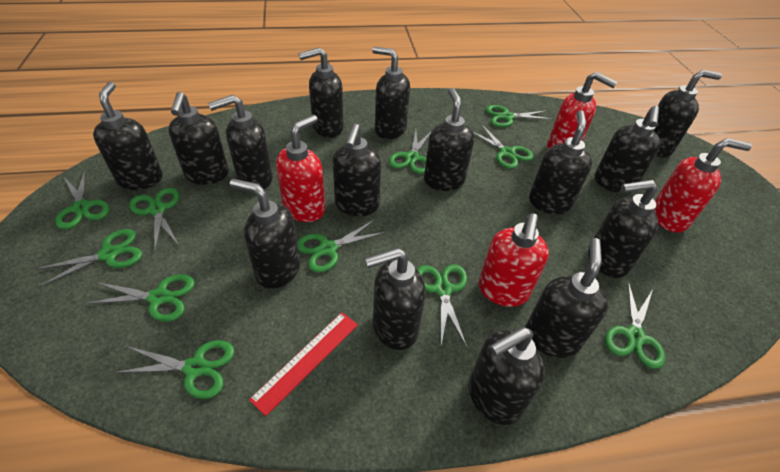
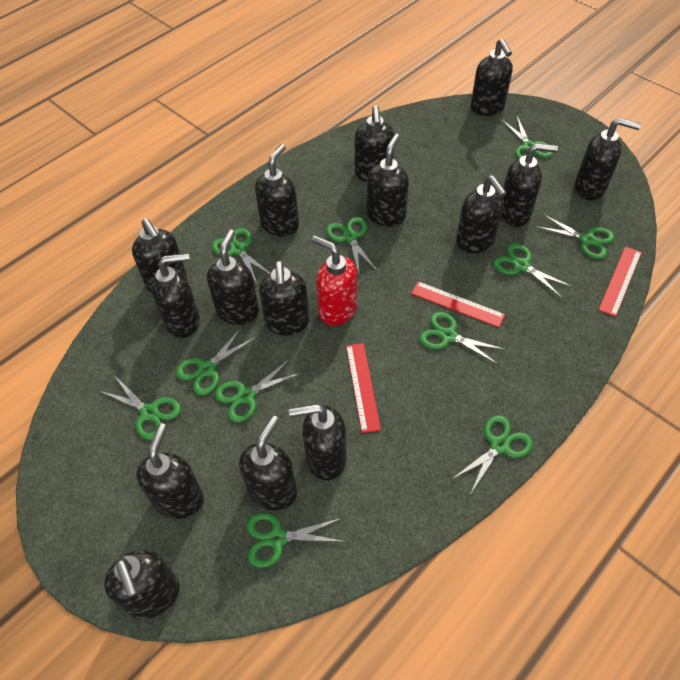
red ruler: [249,312,358,416] = 1 -> [346,343,381,433] [411,281,505,328] [599,246,642,317] = 3
red soap dispenser: [276,115,325,222] [479,213,549,307] [547,72,617,150] [654,138,752,233] = 4 -> [311,235,357,326] = 1

